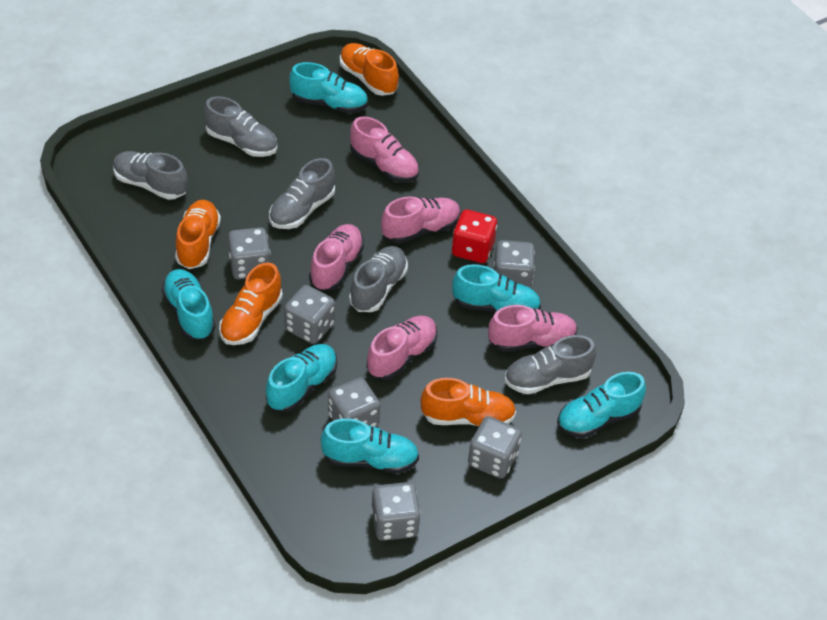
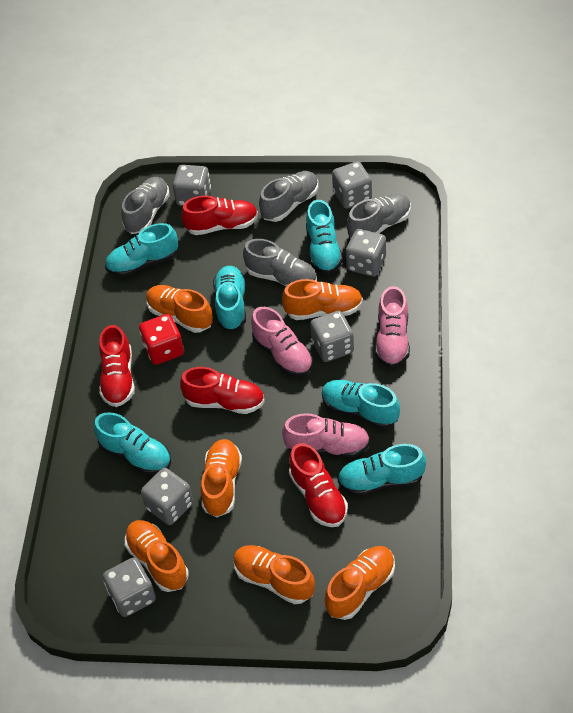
grey shoe: [113,151,188,200] [204,96,277,157] [269,158,335,229] [349,246,408,312] [505,335,596,394] = 5 -> [121,177,170,234] [243,239,317,286] [259,171,318,222] [347,194,411,239] = 4
orange shoe: [175,200,221,269] [219,262,283,345] [340,43,399,96] [421,378,516,426] = 4 -> [125,520,189,592] [146,285,213,333] [201,439,242,517] [233,545,315,604] [282,279,363,320] [325,546,395,620] = 6
pink shoe: [309,224,364,291] [350,116,419,182] [367,316,437,380] [381,196,461,244] [488,305,578,352] = 5 -> [251,307,313,376] [282,413,370,457] [375,286,410,368] = 3
red shoe: none = 0 -> [99,325,135,407] [180,367,265,414] [181,195,258,235] [289,443,348,527] = 4

